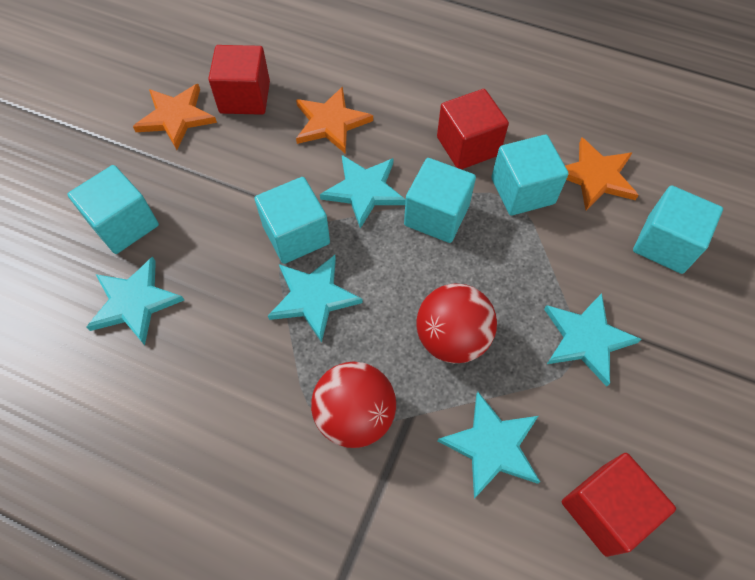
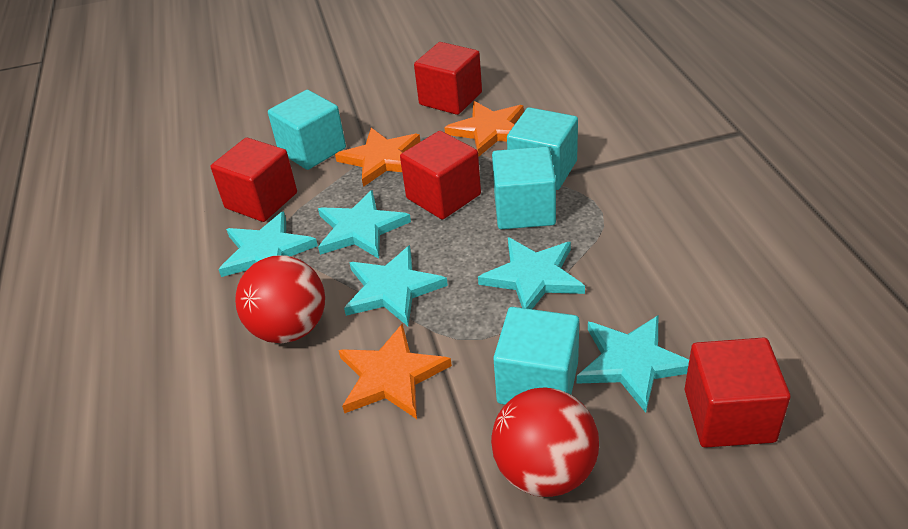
red cube: [208,45,270,115] [437,89,509,170] [562,453,676,557] = 3 -> [211,138,297,222] [400,131,481,220] [414,42,482,115] [685,337,791,448] = 4
turquoise cube: [67,165,159,254] [254,177,330,264] [404,158,476,243] [491,135,569,216] [633,185,723,274] = 5 -> [268,90,346,170] [492,146,556,229] [493,307,579,405] [507,107,578,190] = 4

